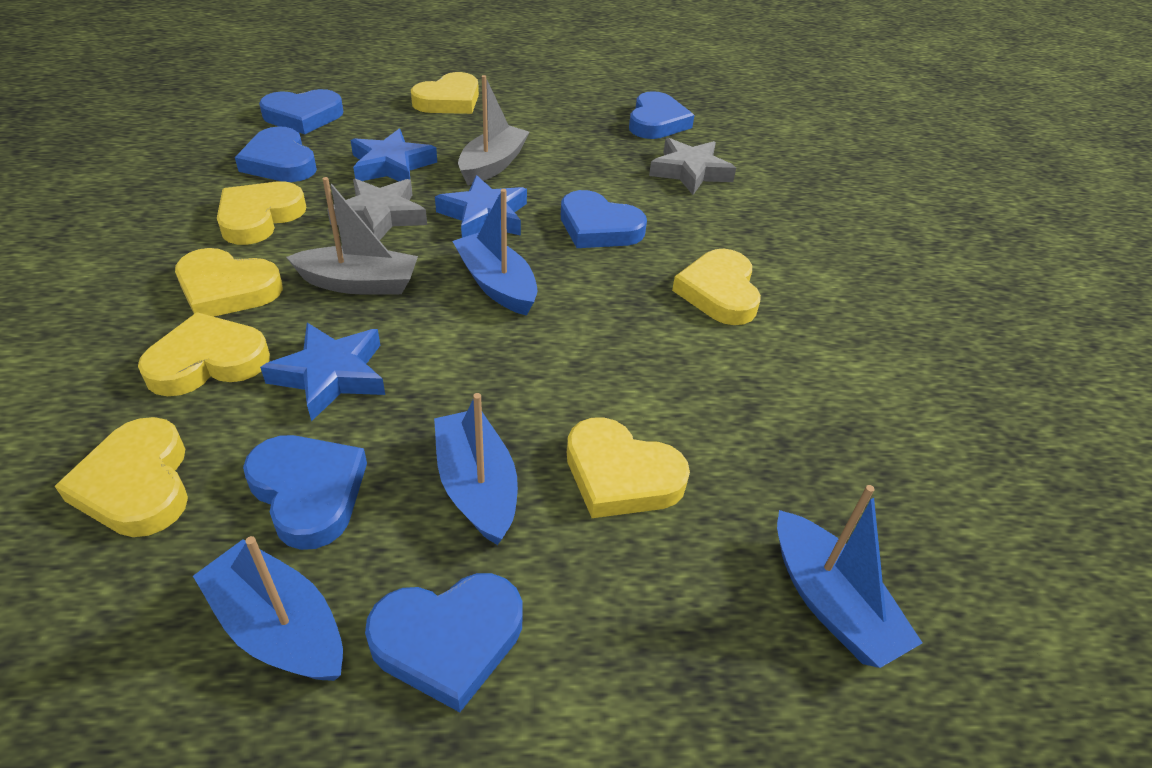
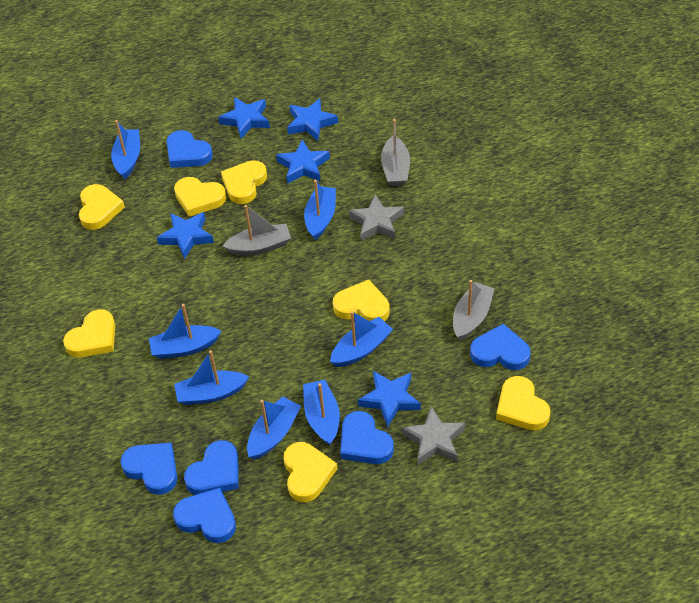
blue boat: [193,536,343,681] [434,393,518,545] [452,189,537,316] [777,485,922,668] = 4 -> [111,120,140,179] [149,304,221,359] [174,350,249,405] [247,396,301,460] [303,380,340,445] [304,180,336,240] [330,311,393,367] = 7
blue star: [260,323,385,421] [351,129,437,181] [435,175,527,238] = 3 -> [157,212,214,259] [218,97,270,139] [276,140,330,184] [287,98,338,141] [358,371,421,427] = 5
grey boat: [286,177,418,295] [458,75,529,185] = 2 -> [223,205,291,256] [381,119,410,186] [453,280,495,341] = 3

